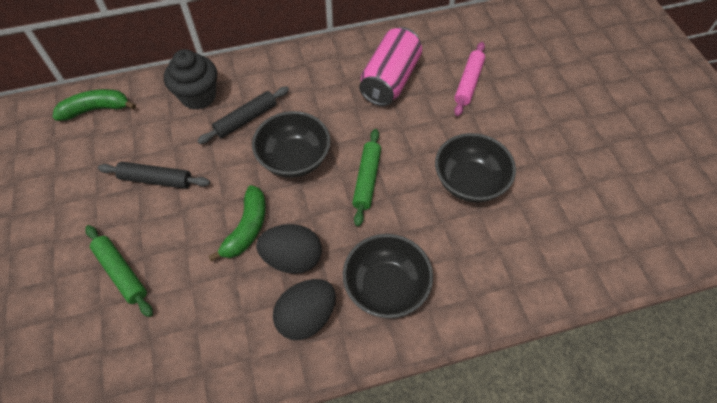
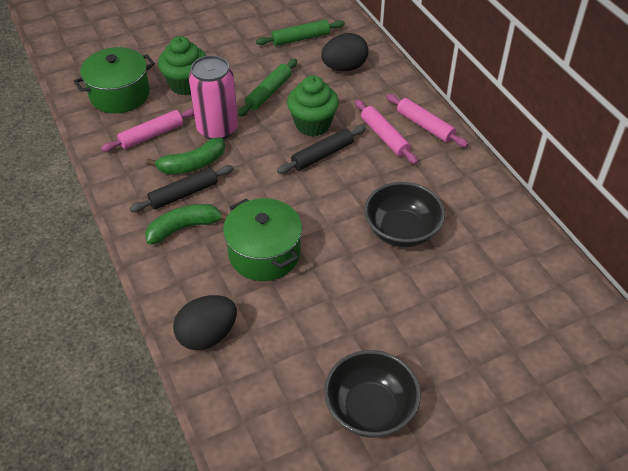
black bowl: [252,111,331,178] [343,234,433,318] [435,133,516,203] = 3 -> [324,350,421,438] [364,182,445,247] = 2
black cupcake: [164,49,217,110] = 1 -> none = 0
green cupcake: none = 0 -> [158,36,206,95] [287,76,339,136] = 2
green pot: none = 0 -> [74,47,155,113] [223,198,302,281] = 2
pink rolling pin: [454,42,485,116] = 1 -> [101,108,194,152] [355,100,418,164] [386,94,468,147] = 3

